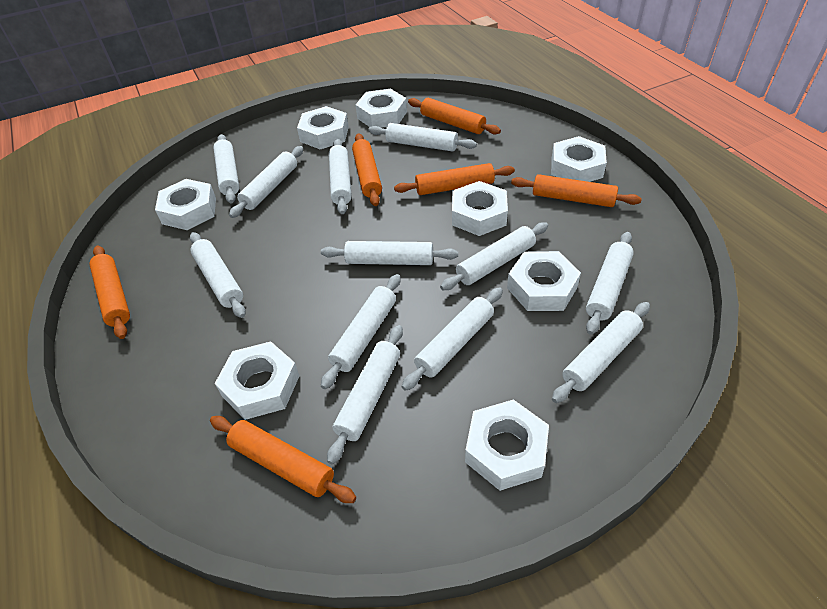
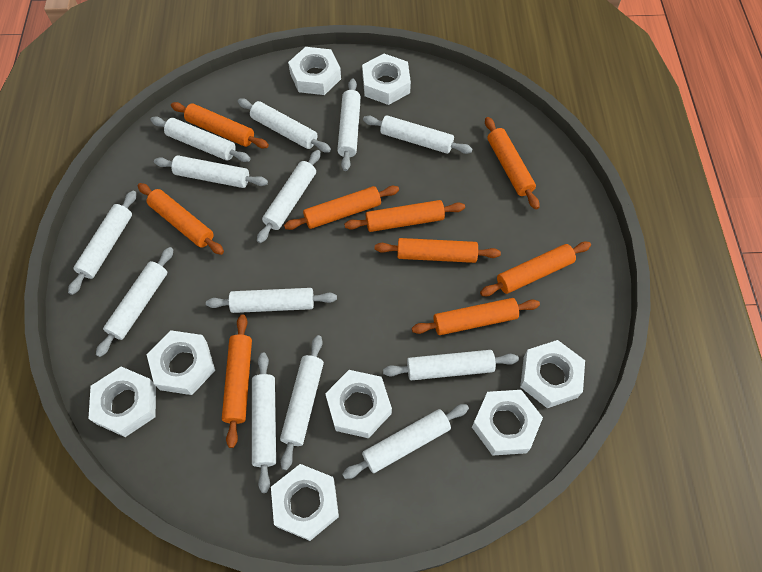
orange rolling pin: [89,246,130,339] [210,416,356,503] [352,134,382,206] [394,163,515,195] [408,98,501,134] [511,174,642,207] = 6 -> [138,183,224,255] [171,102,269,149] [222,314,252,448] [284,186,399,230] [344,200,465,232] [375,238,501,263] [412,298,540,335] [480,242,591,296] [485,117,539,209] = 9
white rolling pin: [190,232,246,318] [213,134,239,203] [229,146,303,218] [321,241,458,265] [321,274,400,389] [327,325,403,464] [329,139,352,214] [368,123,477,152] [402,287,503,391] [440,222,548,290] [552,302,650,403] [586,232,634,335] = 12 -> [68,191,136,295] [96,247,174,357] [150,117,250,162] [154,155,268,188] [206,288,337,313] [238,98,331,152] [252,353,276,493] [257,150,321,243] [280,335,324,470] [337,79,361,171] [342,404,469,479] [363,115,473,154] [383,350,519,380] = 13

